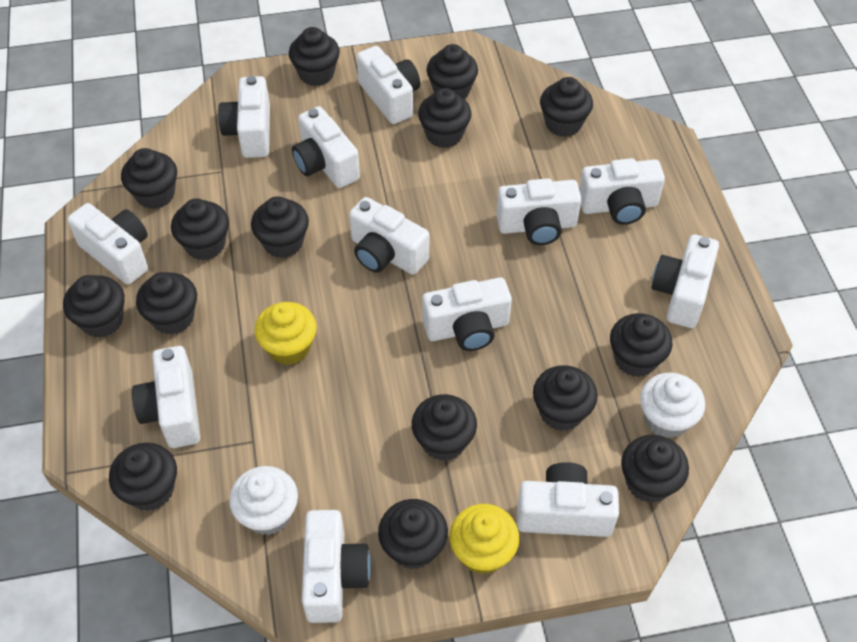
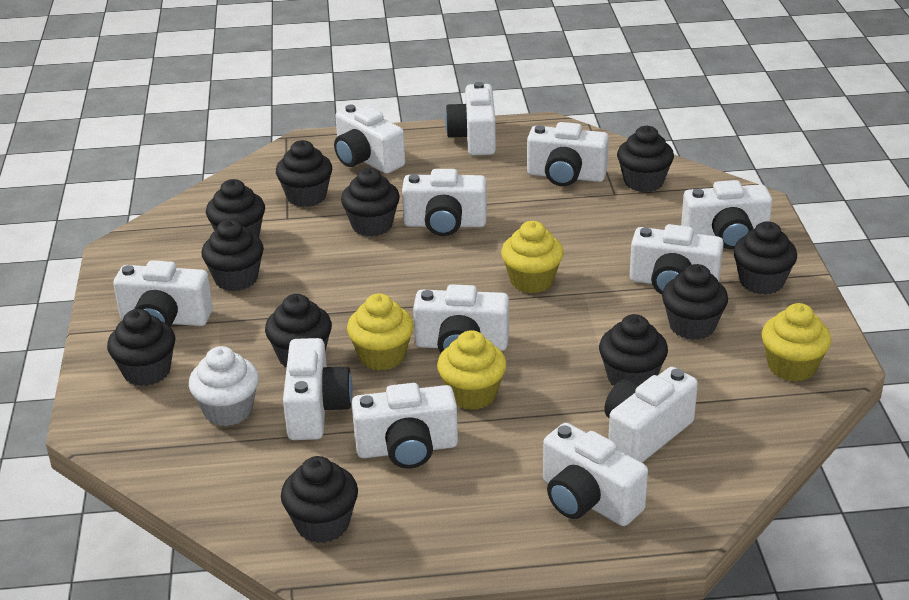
black cupcake: [63,275,125,338] [109,443,177,511] [121,148,177,209] [136,272,197,335] [171,199,229,260] [251,196,309,258] [289,27,340,86] [378,499,448,569] [412,394,477,461] [418,88,471,148] [427,44,478,99] [533,365,598,431] [540,77,593,137] [610,313,673,377] [621,435,689,503] = 15 -> [107,309,176,386] [202,219,264,291] [206,179,265,237] [265,294,332,367] [276,140,332,207] [281,456,358,543] [341,168,400,237] [599,314,668,386] [617,126,674,192] [662,264,728,340] [733,221,797,295] = 11
white cupcake: [229,466,298,535] [640,373,705,438] = 2 -> [189,346,259,426] = 1
yellow cupcake: [255,302,317,365] [450,504,519,574] = 2 -> [347,293,414,371] [437,330,507,410] [501,221,564,293] [762,303,831,382] = 4

